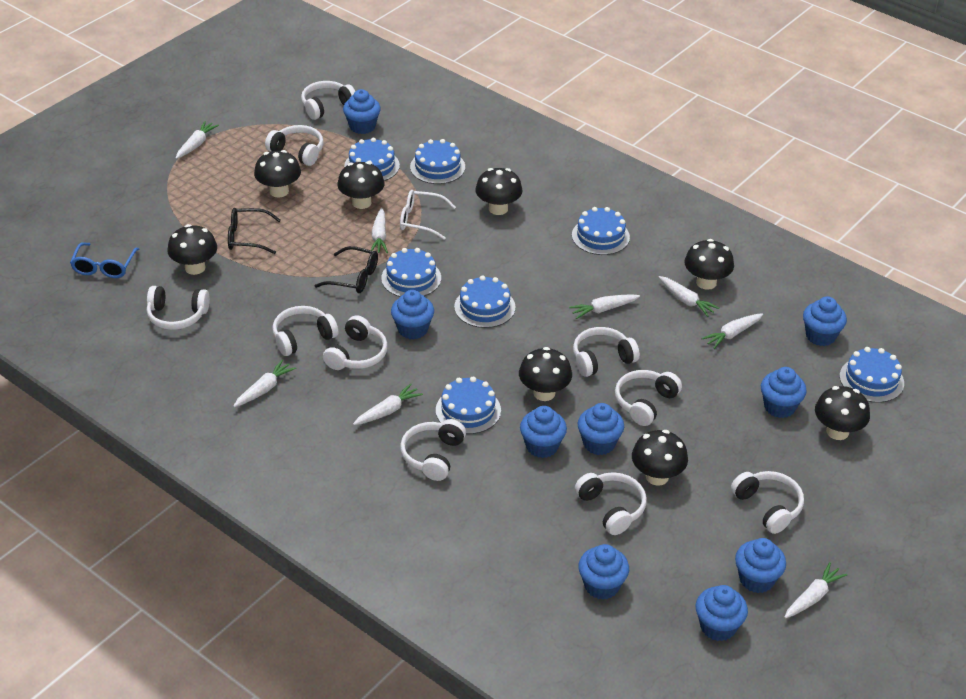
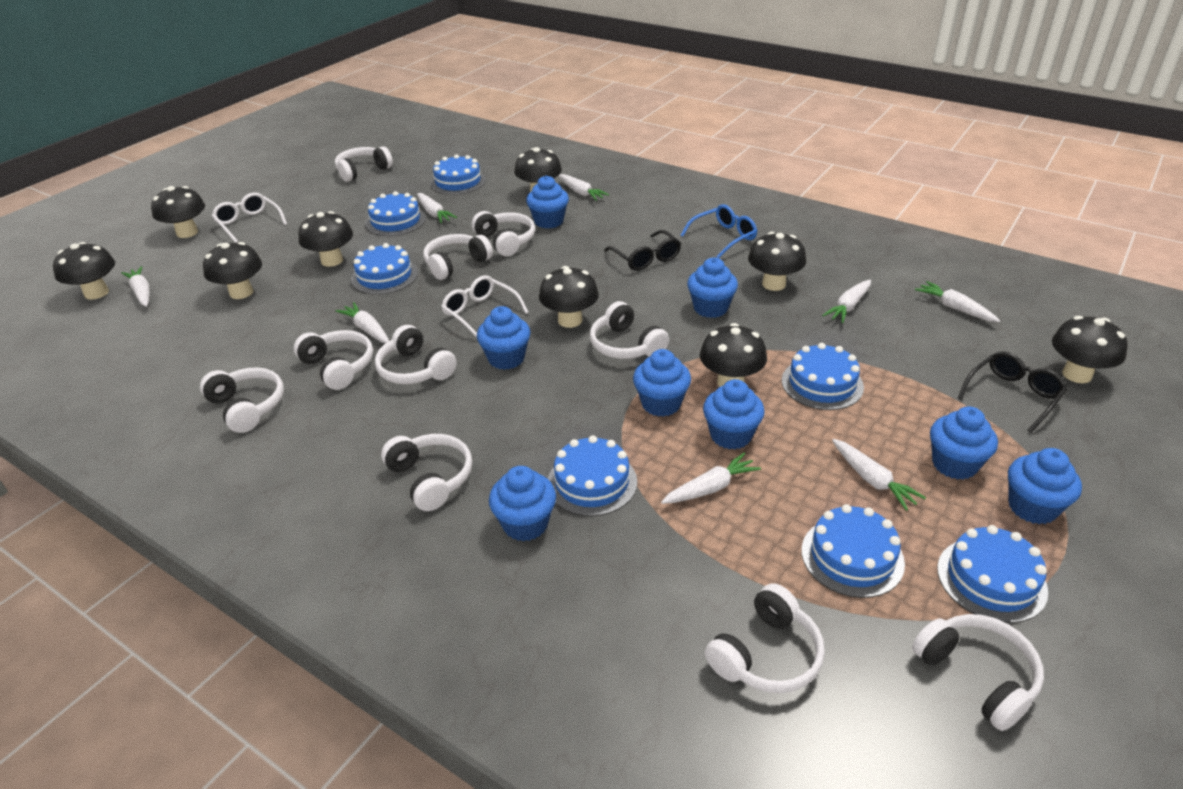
black mushroom: [167,224,217,275] [254,150,301,197] [337,162,384,209] [475,168,522,215] [519,347,572,401] [632,430,688,486] [684,239,734,290] [815,386,870,440] = 8 -> [53,242,115,299] [151,186,205,238] [203,242,262,299] [299,211,353,267] [514,147,562,192] [539,266,599,328] [700,323,767,387] [748,232,806,291] [1052,316,1128,383] = 9
blue cupcake: [343,89,381,134] [391,290,434,340] [520,406,567,458] [578,403,624,455] [578,544,629,600] [695,585,748,641] [735,538,786,593] [761,367,807,418] [803,296,847,346] = 9 -> [477,306,531,370] [489,466,556,542] [526,176,569,229] [633,349,691,417] [687,258,738,318] [703,379,765,450] [930,407,998,480] [1008,448,1082,525] = 8
white glasses: [400,190,456,240] = 1 -> [212,193,287,243] [441,275,529,338] = 2

